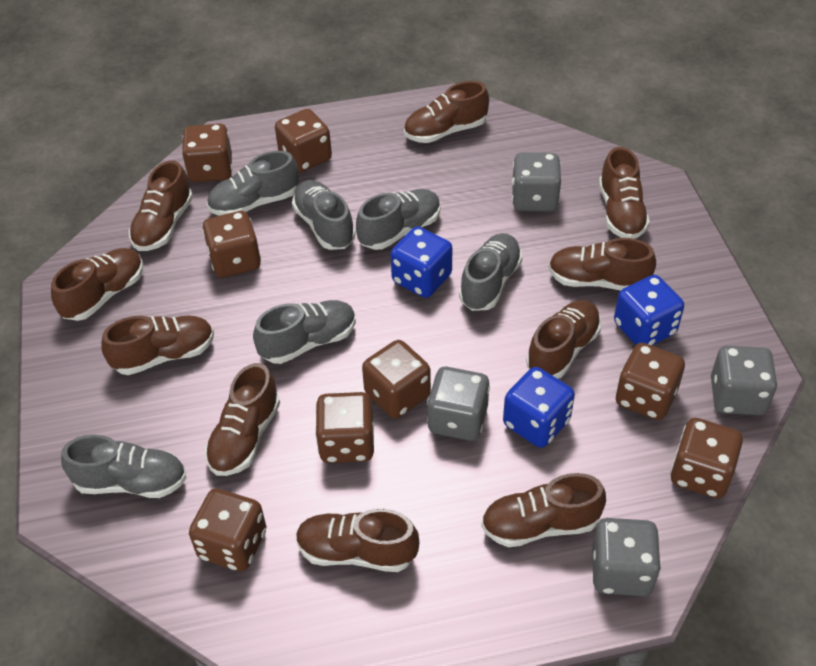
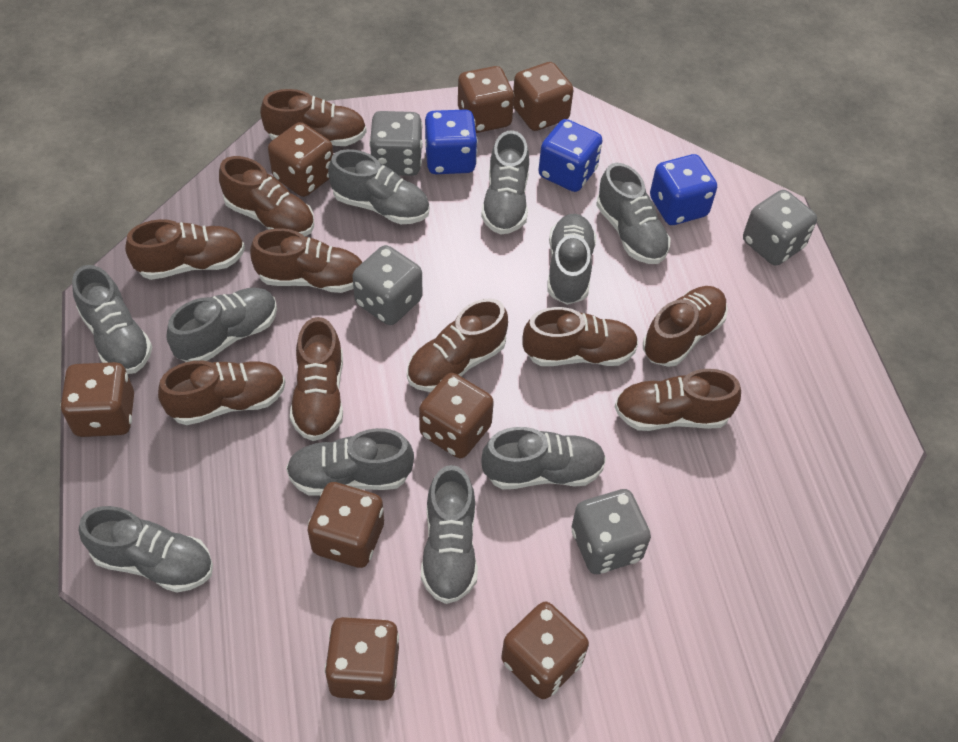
grey shoe: [61,435,186,498] [207,151,299,216] [253,300,356,364] [292,180,355,250] [356,189,441,250] [459,233,523,311] = 6 -> [72,265,152,374] [79,506,213,593] [166,288,277,362] [286,428,414,496] [328,149,429,224] [421,465,478,604] [481,130,529,235] [481,427,606,489] [547,214,596,305] [596,163,671,264] = 10

